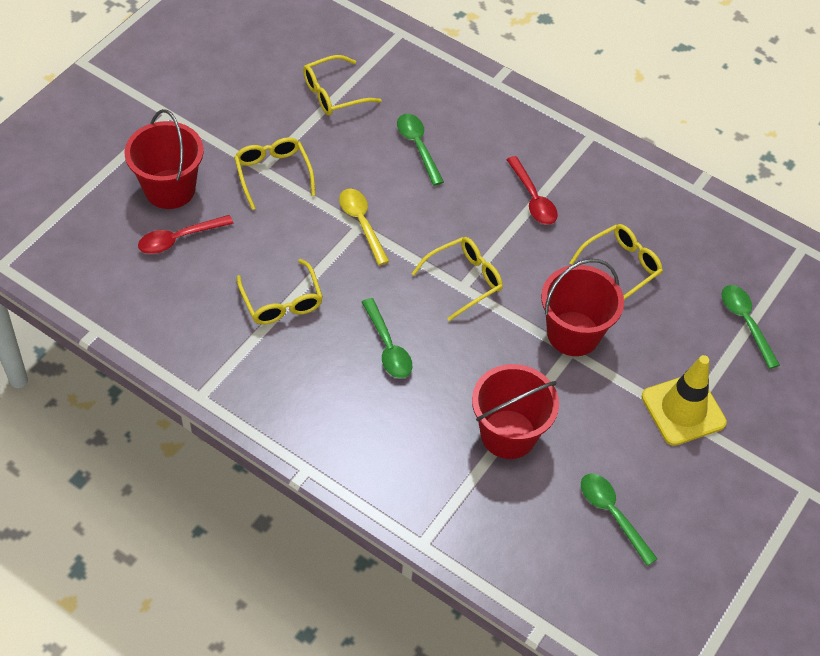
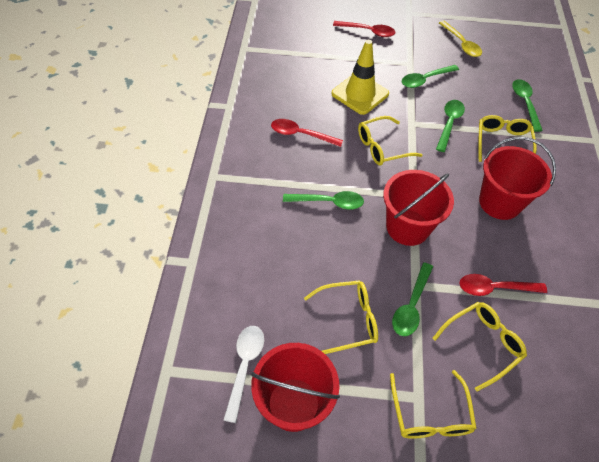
green spoon: [362,298,412,378] [397,114,444,186] [581,474,658,566] [721,285,780,369] = 4 -> [283,191,364,209] [392,262,433,336] [402,65,459,88] [436,100,465,152] [512,79,543,132] = 5
red spoon: [138,215,234,254] [506,156,558,225] = 2 -> [271,119,343,147] [333,21,395,37] [460,274,547,296] = 3
white spoon: none = 0 -> [224,326,264,423] = 1

